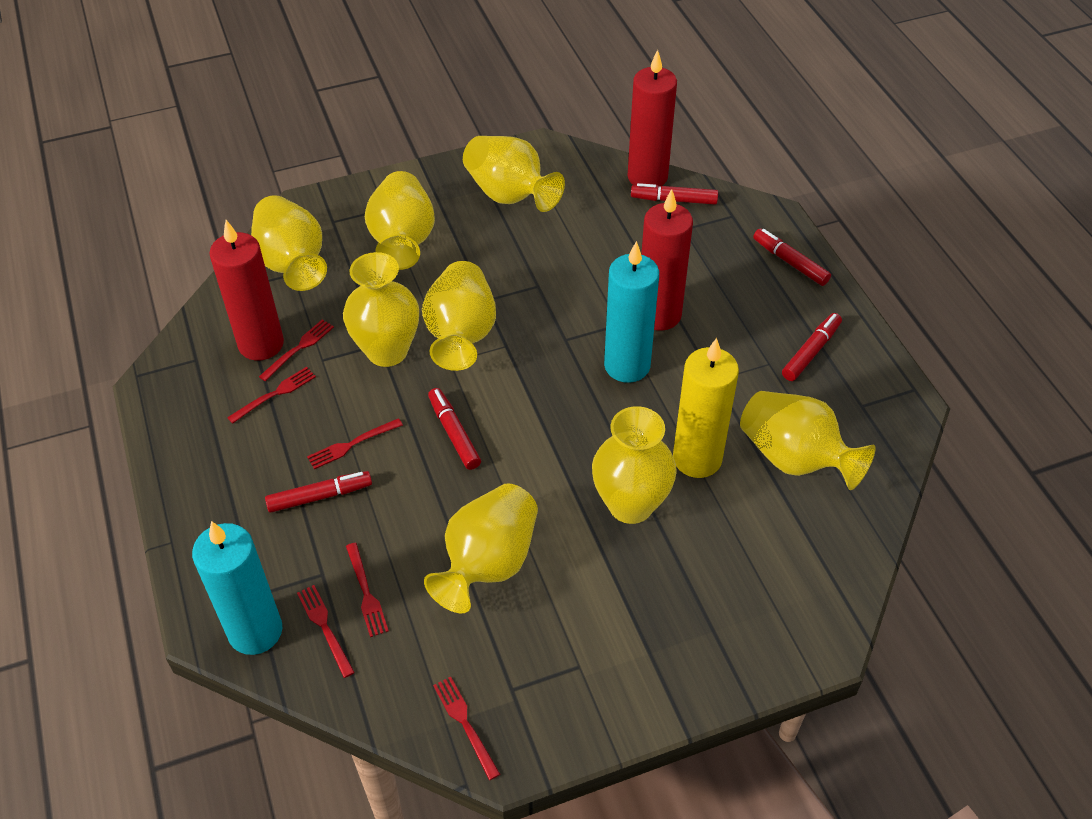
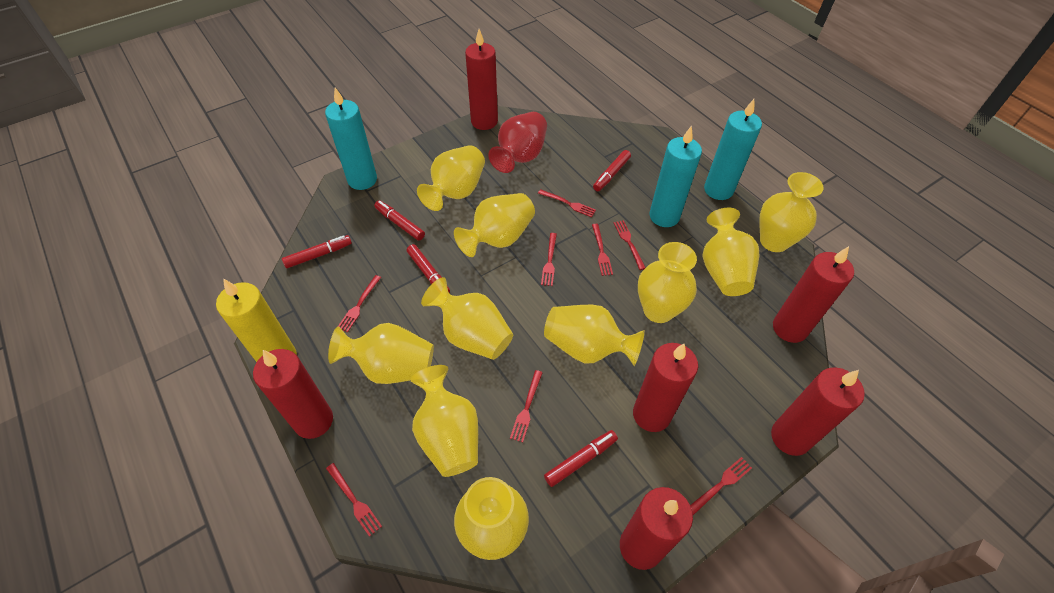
red candle: [210,220,284,361] [627,50,677,187] [641,189,693,330] = 3 -> [253,349,333,439] [465,29,498,130] [620,487,693,570] [633,343,698,432] [771,367,865,456] [773,246,854,343] = 6
red fork: [227,367,316,424] [259,319,334,381] [297,585,355,678] [307,418,403,469] [346,543,389,637] [433,677,500,780] = 6 -> [326,463,382,537] [338,275,381,332] [510,370,543,442] [538,189,596,217] [541,233,557,286] [592,224,613,276] [614,220,646,270] [690,457,752,515] = 8
red vase: none = 0 -> [488,112,547,173] = 1
turquoise candle: [192,521,282,655] [604,241,659,383] = 2 -> [325,88,377,190] [650,125,702,227] [704,99,762,200] = 3
yellow vase: [251,195,327,291] [343,252,419,367] [365,171,435,270] [422,261,496,371] [424,483,538,613] [463,136,565,212] [592,406,677,524] [740,391,876,490] = 8 -> [328,323,434,384] [410,365,478,477] [417,145,485,211] [421,277,513,360] [454,193,535,257] [454,477,529,560] [544,304,645,366] [638,242,697,323] [702,208,760,296] [759,172,824,252] = 10

